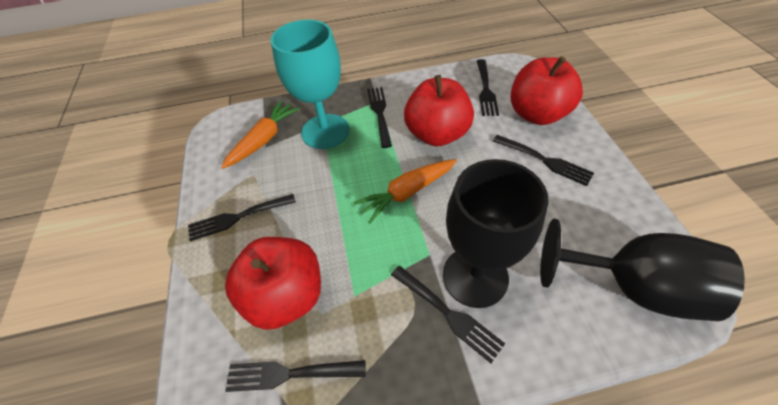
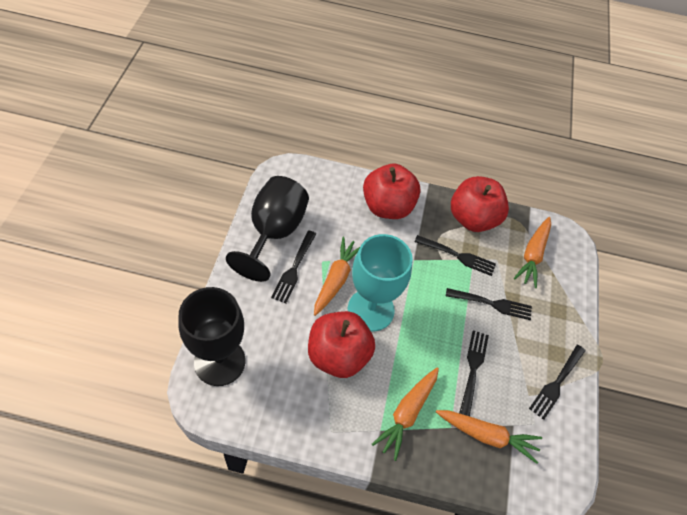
black fork: [188,194,296,241] [225,360,366,392] [367,87,392,148] [391,266,506,363] [477,59,499,116] [493,135,594,186] = 6 -> [271,230,316,303] [414,235,496,276] [446,288,532,320] [459,330,489,416] [529,345,586,420] = 5
orange carrot: [221,101,300,169] [354,159,457,223] = 2 -> [314,237,360,316] [372,367,439,461] [436,410,542,464] [514,217,551,288] = 4

